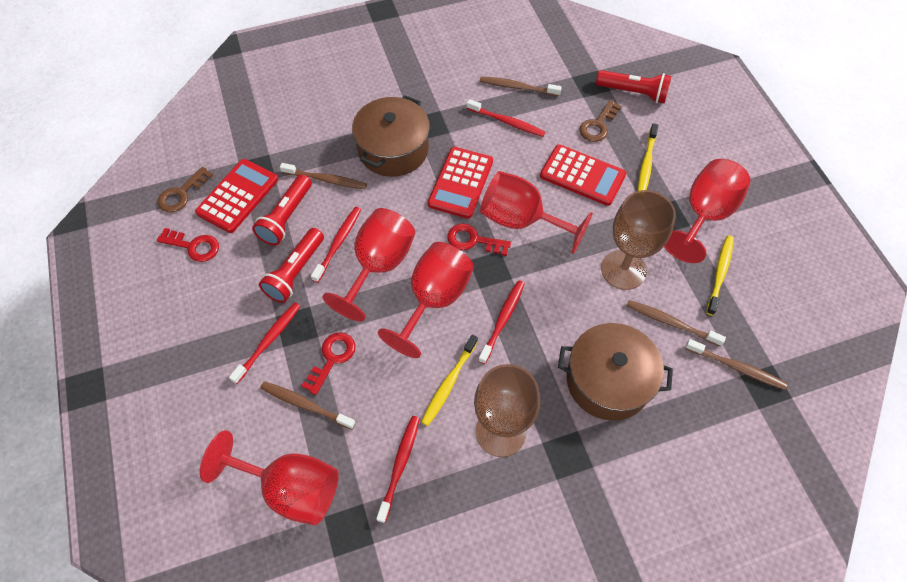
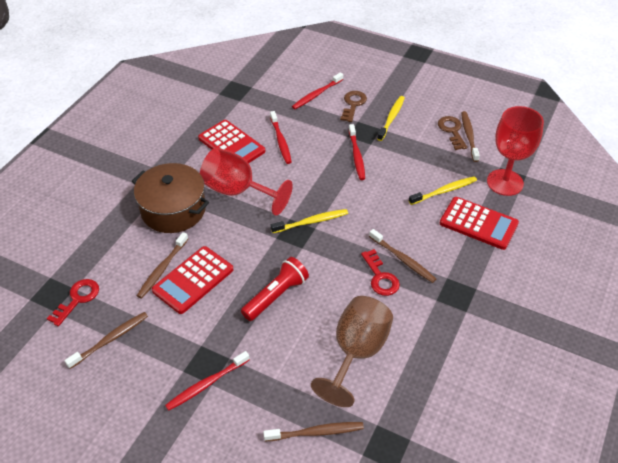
brown goblet: [474,364,540,457] [601,190,676,290] = 2 -> [311,296,393,407] = 1
brown pot: [352,95,430,177] [558,323,673,421] = 2 -> [132,163,209,233] = 1
red flashlight: [252,174,312,245] [259,228,324,303] [596,70,671,104] = 3 -> [241,257,309,321] = 1
red goblet: [200,430,339,525] [322,208,415,322] [378,242,474,358] [480,171,593,254] [664,159,751,263] = 5 -> [200,148,293,215] [487,106,544,196] = 2
red key: [157,228,219,262] [301,332,356,395] [447,224,511,256] = 3 -> [47,279,99,326] [361,249,400,296] = 2
red toothbrush: [229,303,300,384] [311,207,361,283] [376,416,420,523] [467,99,545,137] [478,280,525,364] = 5 -> [165,351,250,411] [270,111,292,164] [292,72,343,109] [349,124,365,180] = 4

